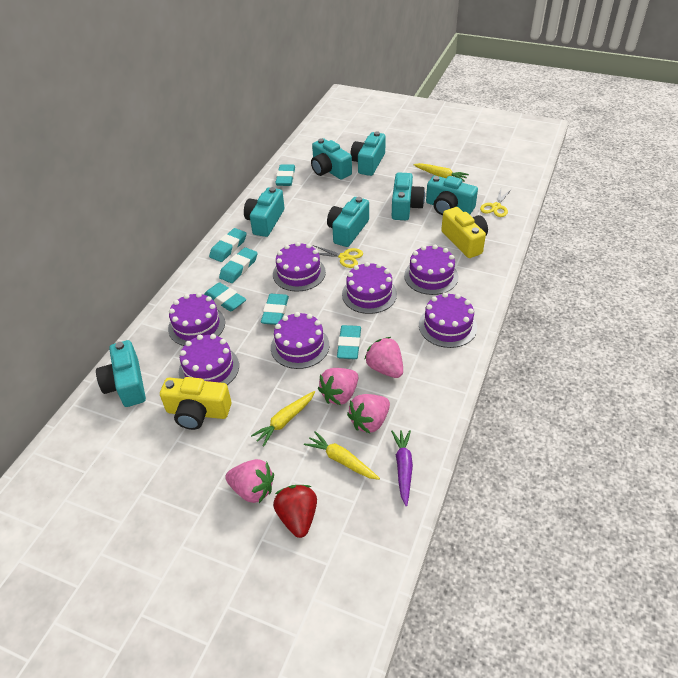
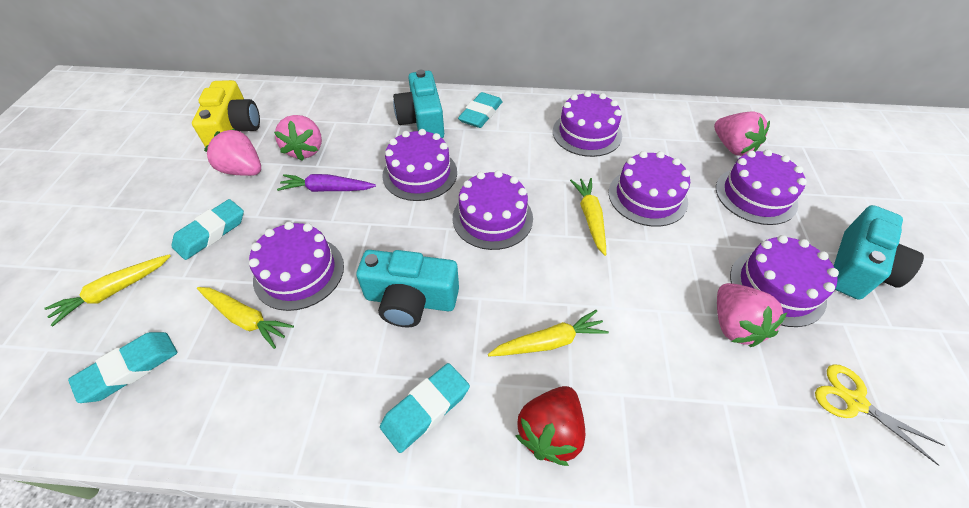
turquoise camera: [96,340,146,407] [244,187,285,237] [311,138,352,180] [327,197,369,247] [350,131,386,176] [392,173,425,220] [426,176,478,216] = 7 -> [356,250,459,327] [393,70,444,138] [834,205,924,299] = 3
turquoise eraser: [204,282,246,312] [209,228,247,262] [219,247,257,283] [261,294,289,325] [275,164,295,186] [337,325,361,359] = 6 -> [68,332,177,403] [172,199,244,260] [380,363,470,453] [458,92,502,128] = 4
yellow camera: [160,377,231,430] [441,207,488,258] = 2 -> [192,80,260,147] = 1
yellow carrot: [251,391,315,447] [304,431,380,480] [413,163,469,181] = 3 -> [44,254,170,327] [197,287,294,349] [488,310,609,356] [570,178,606,256] = 4
yellow scissors: [313,245,363,268] [480,189,512,217] = 2 -> [815,365,945,466] = 1

